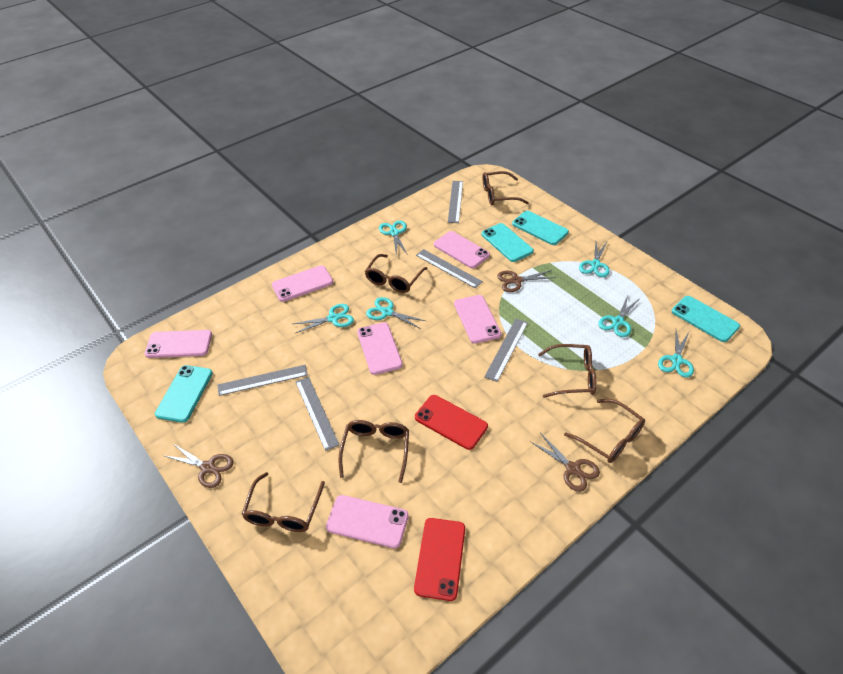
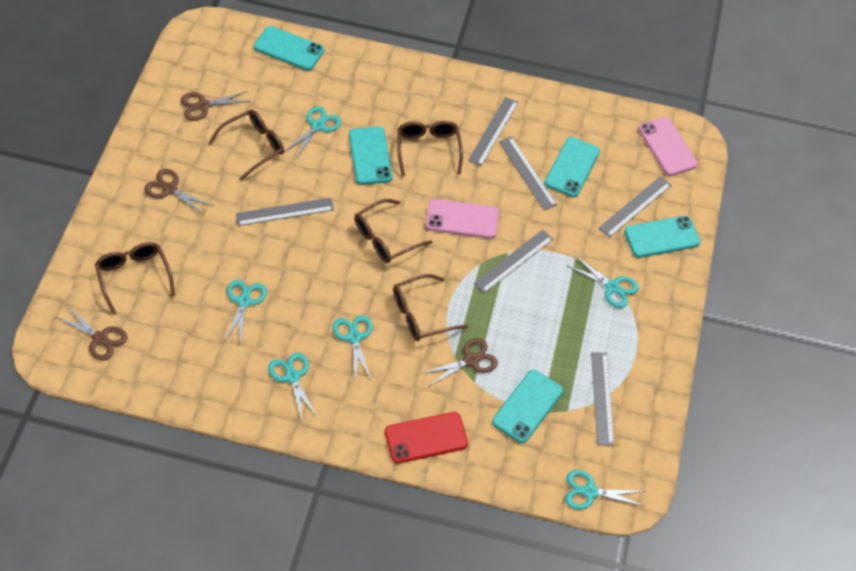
brown glasses: [241,472,325,532] [338,420,409,483] [365,254,428,293] [482,171,529,205] [538,344,597,398] [564,399,645,463] = 6 -> [95,242,175,315] [209,109,284,181] [354,199,433,263] [393,274,468,341] [397,121,463,177] = 5
brown scissors: [163,444,234,488] [497,270,556,292] [530,434,600,492] = 3 -> [55,305,128,361] [144,169,213,215] [181,91,251,121] [421,338,498,386] = 4
grey ruler: [218,365,308,396] [296,377,340,451] [416,249,483,288] [448,181,463,223] [484,319,528,382] = 5 -> [236,198,334,226] [468,97,519,166] [474,230,554,293] [499,137,557,210] [591,352,614,446] [599,176,671,238] = 6
pink phone: [145,330,212,358] [272,265,333,302] [326,495,409,548] [357,322,403,375] [434,231,490,268] [454,295,501,344] = 6 -> [426,199,499,239] [638,117,698,176] = 2
red phone: [414,518,465,601] [415,395,488,450] = 2 -> [385,412,468,463] = 1
turquoise phone: [155,365,213,423] [481,223,534,262] [512,211,569,245] [672,296,740,342] = 4 -> [254,26,324,71] [349,126,393,185] [492,370,563,443] [544,137,600,197] [624,216,700,258] = 5

